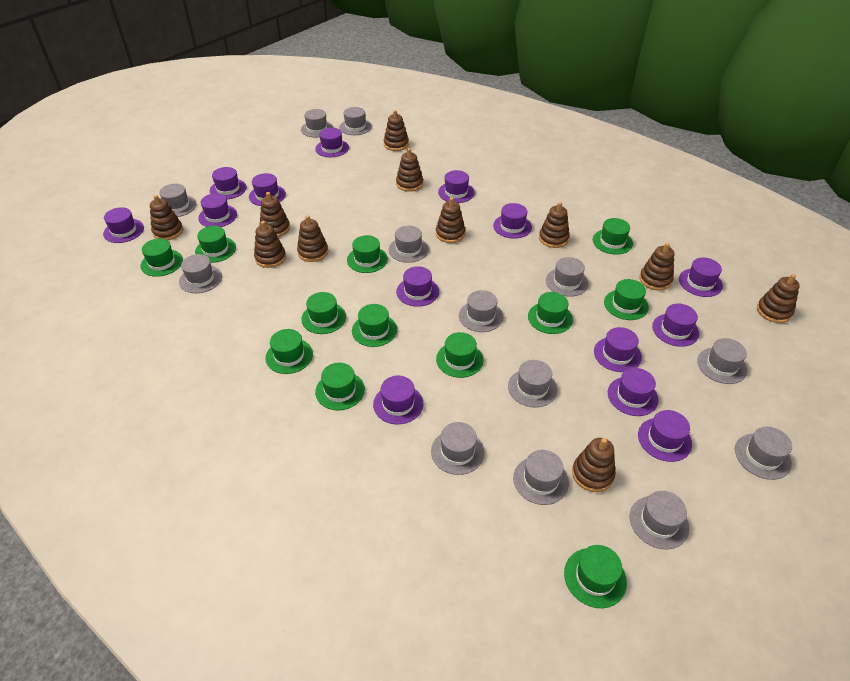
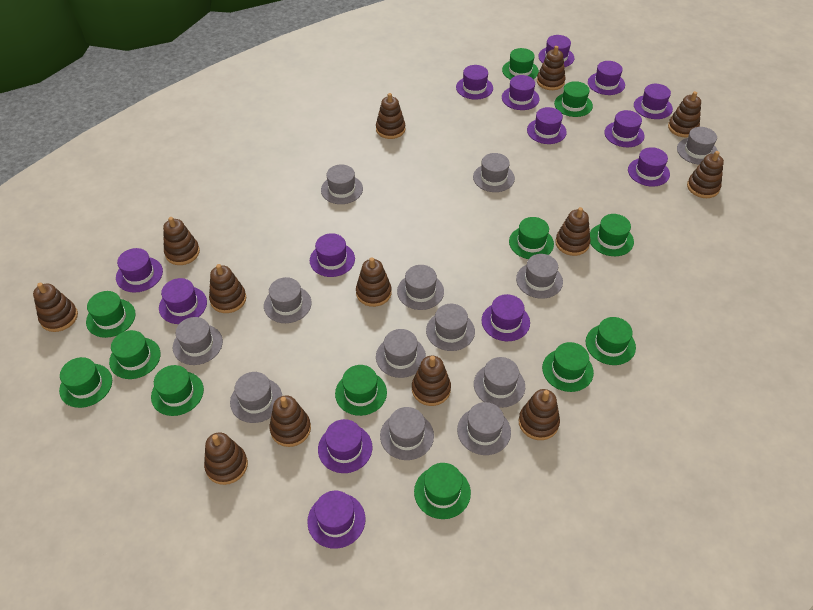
brown stacking toy: [150,195,183,240] [254,221,286,268] [259,192,290,237] [297,215,328,262] [384,110,409,151] [396,148,423,192] [436,197,465,243] [539,202,570,248] [572,438,616,492] [639,243,674,290] [757,274,800,323] = 11 -> [33,283,78,332] [163,217,200,265] [204,432,248,485] [209,264,246,313] [269,395,311,447] [356,257,392,307] [376,93,405,139] [412,356,451,406] [518,389,560,440] [537,46,566,90] [555,207,591,256] [668,91,701,137] [687,151,724,198] = 13

